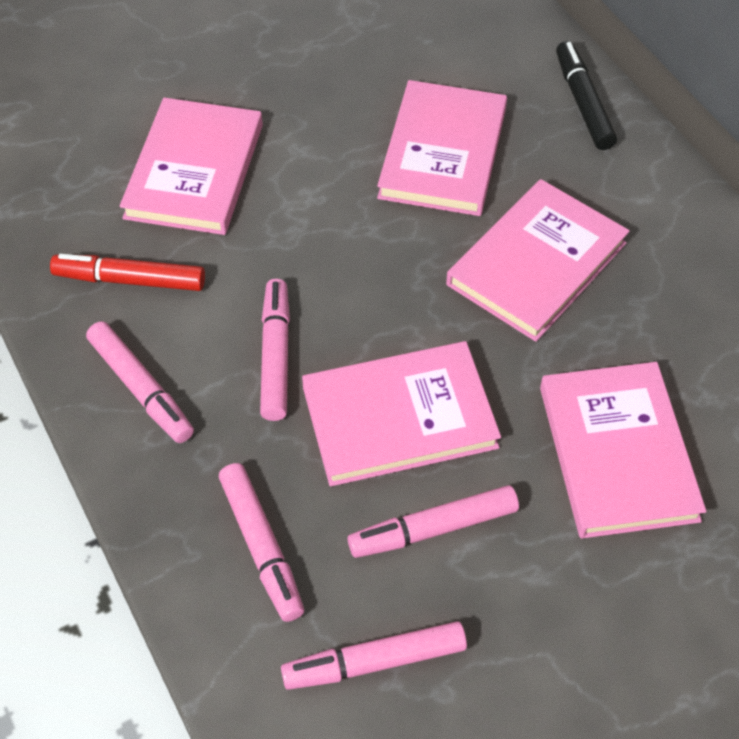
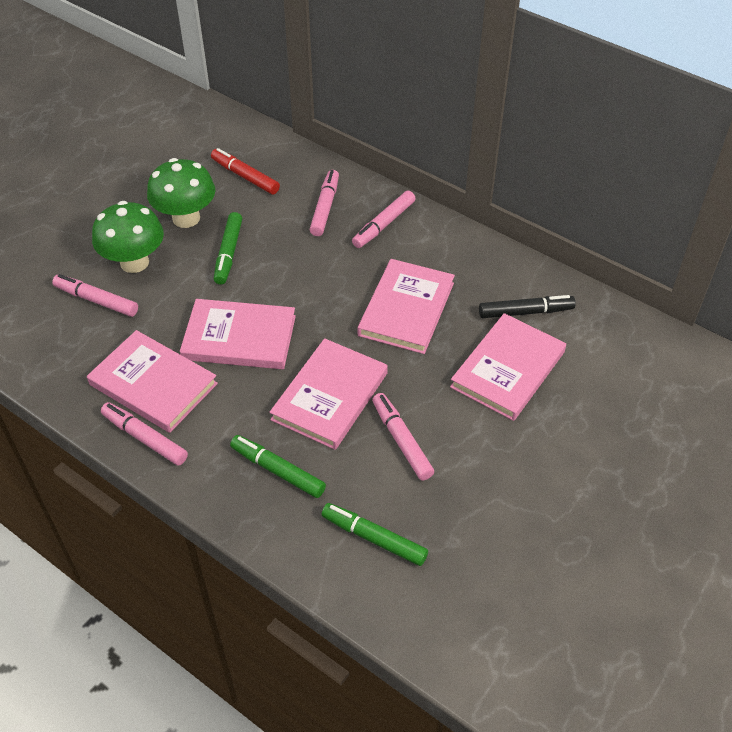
green marker: none = 0 -> [214,212,242,285] [230,435,326,498] [321,503,428,566] = 3
green mushroom: none = 0 -> [92,201,164,273] [147,158,215,228] = 2

